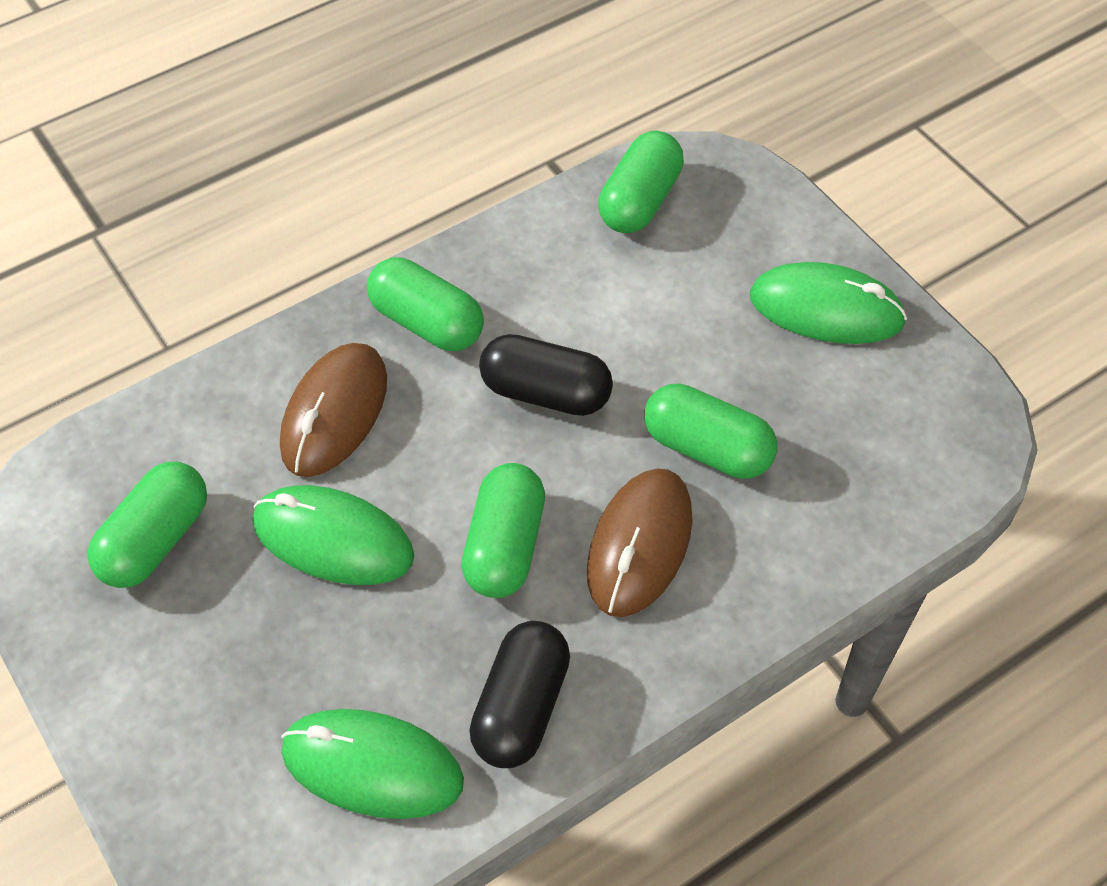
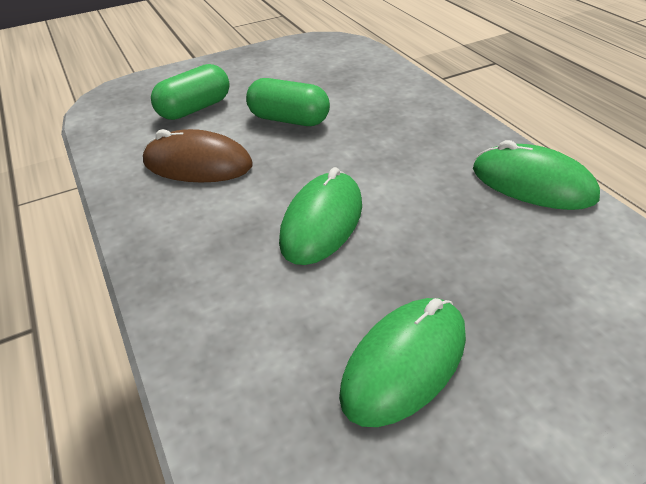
black capsule: [469,621,570,768] [479,334,613,416] = 2 -> none = 0
brown mouse: [280,343,387,477] [587,469,693,617] = 2 -> [143,129,253,183] = 1
green capsule: [87,461,207,588] [367,258,484,351] [461,463,545,598] [598,131,684,233] [644,384,777,479] = 5 -> [151,64,230,120] [246,78,330,126] = 2

